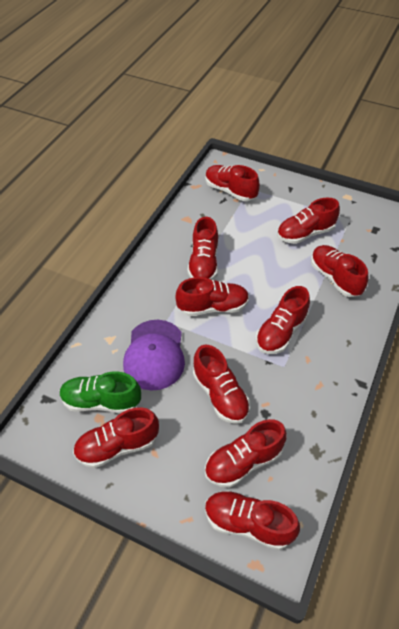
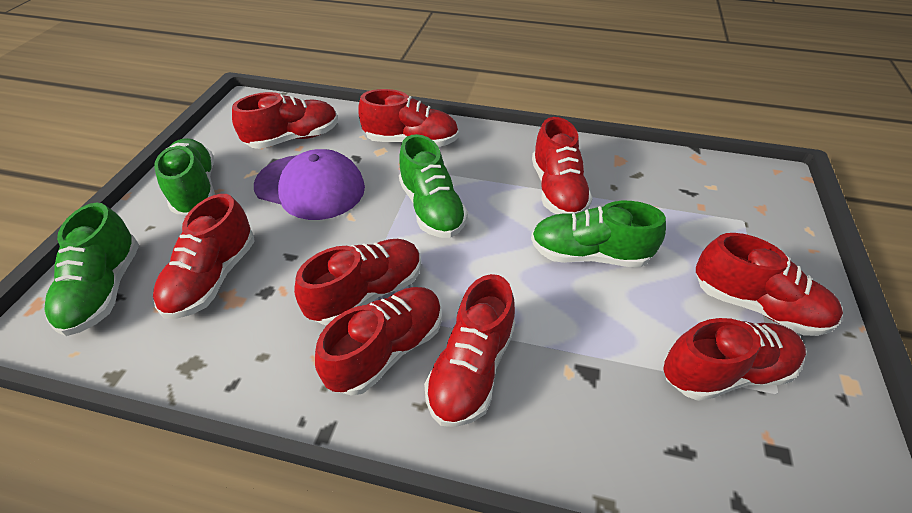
green shoe: [60,371,141,413] = 1 -> [44,203,139,336] [154,138,215,215] [399,134,468,238] [531,201,666,267] = 4
red shoe: [73,407,159,468] [175,277,249,316] [187,217,218,280] [193,345,250,424] [205,419,287,488] [205,490,300,550] [206,165,260,201] [256,286,310,354] [277,197,340,244] [311,245,368,297] = 10 -> [153,194,255,319] [232,92,338,149] [294,239,421,325] [315,287,442,396] [358,89,459,147] [424,274,515,427] [532,117,593,214] [663,318,806,401] [696,233,843,336] = 9

